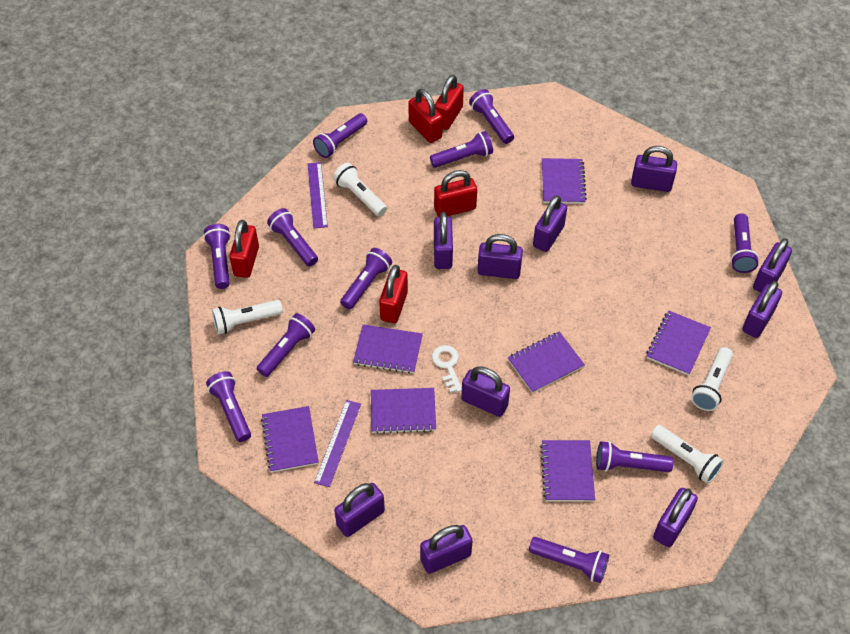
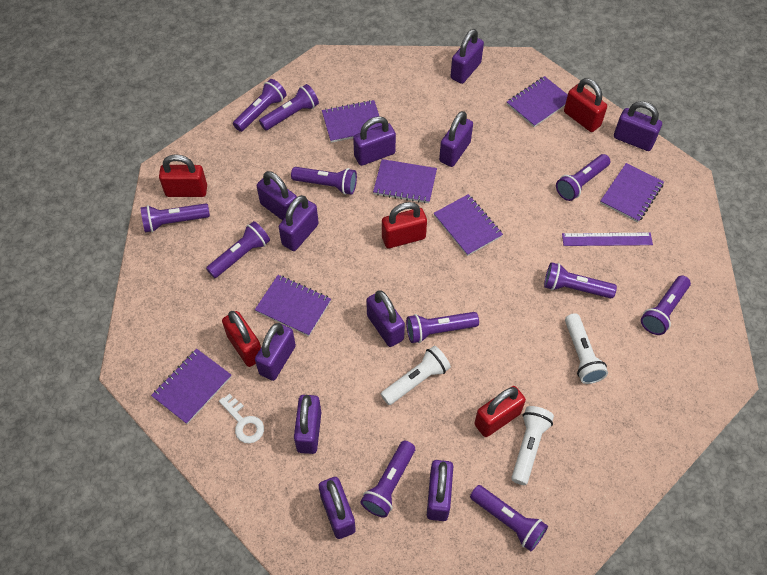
purple padlock: [334,483,385,537] [420,525,473,574] [434,212,453,269] [461,366,510,417] [477,234,523,279] [533,195,567,252] [631,146,677,192] [653,488,698,547] [742,281,782,338] [753,238,792,293] = 10 -> [255,323,296,381] [257,171,297,220] [279,195,319,251] [294,395,321,454] [319,477,356,539] [353,116,396,166] [366,290,405,347] [427,460,453,521] [439,111,473,167] [450,29,484,84] [614,101,662,151] = 11
purple ruler: [308,162,328,228] [314,400,361,487] = 2 -> [562,233,653,246] = 1
white flashlight: [212,300,283,335] [333,163,387,216] [651,425,724,484] [691,347,733,411] = 4 -> [381,346,451,405] [511,406,554,485] [565,313,608,384] = 3

